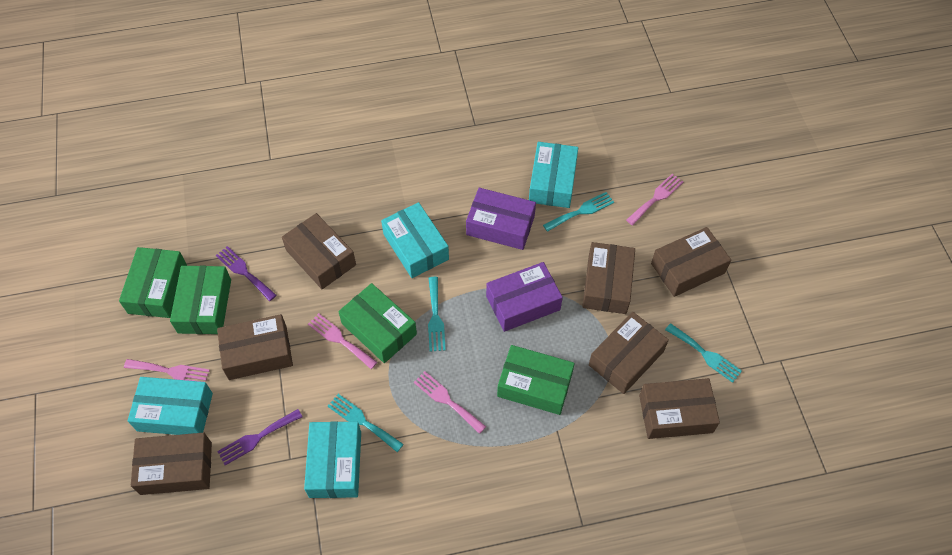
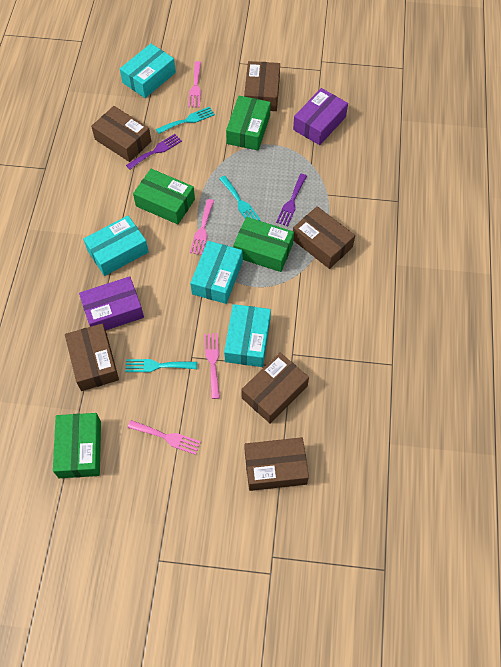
brown box: [131,433,212,495] [217,314,293,380] [282,213,356,289] [582,242,635,314] [589,312,669,394] [639,378,720,439] [651,227,731,297] = 7 -> [65,324,119,391] [91,106,151,162] [241,352,309,423] [244,61,280,111] [244,437,309,491] [293,206,355,269] = 6
turquoise fork: [328,394,404,452] [428,277,446,352] [543,192,614,232] [665,323,742,383] = 4 -> [125,359,197,372] [156,107,215,134] [219,176,261,221] = 3

